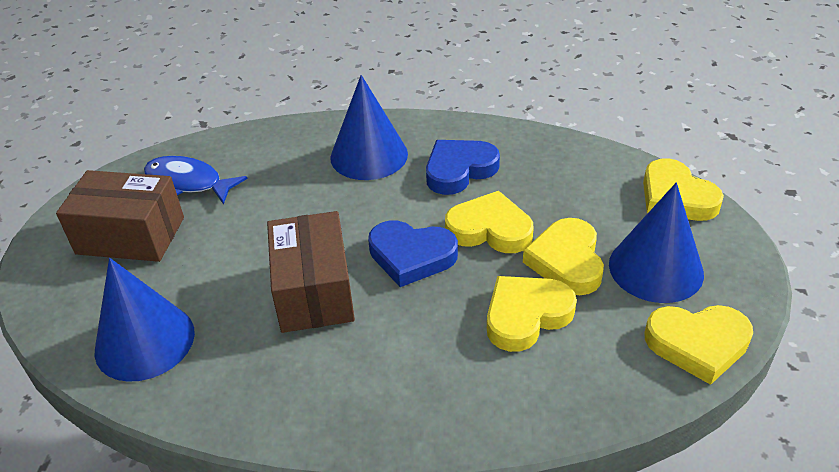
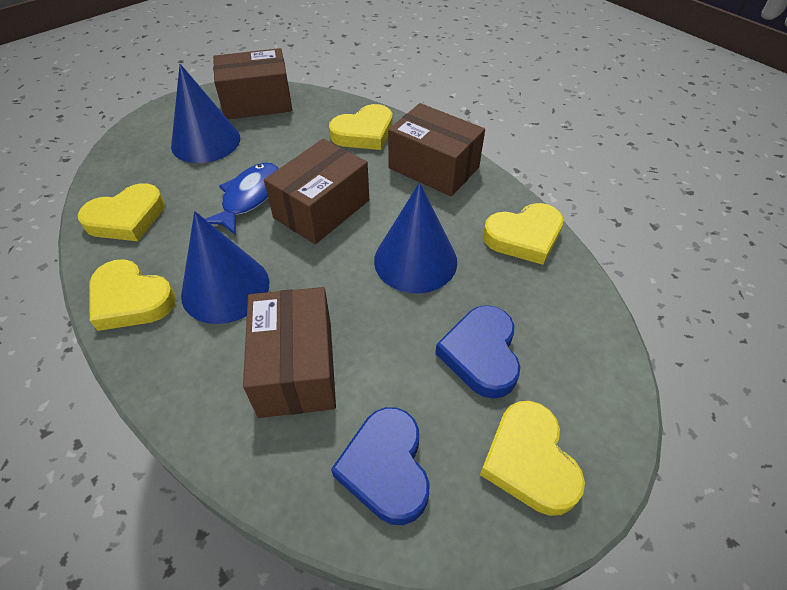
brown box: [56,170,184,262] [267,211,355,333] = 2 -> [213,48,292,119] [243,287,336,418] [264,139,369,244] [388,103,485,196] = 4

